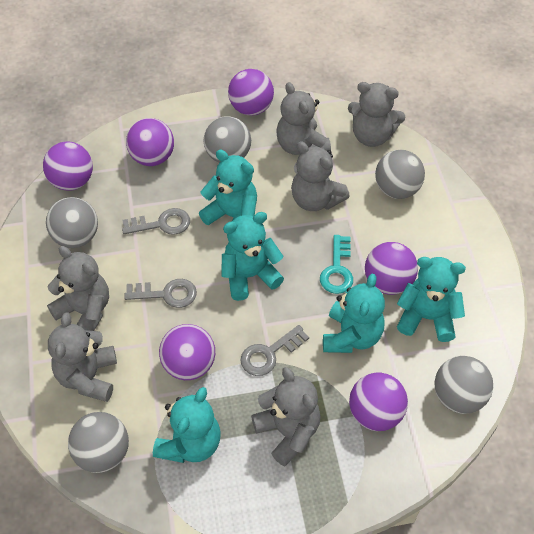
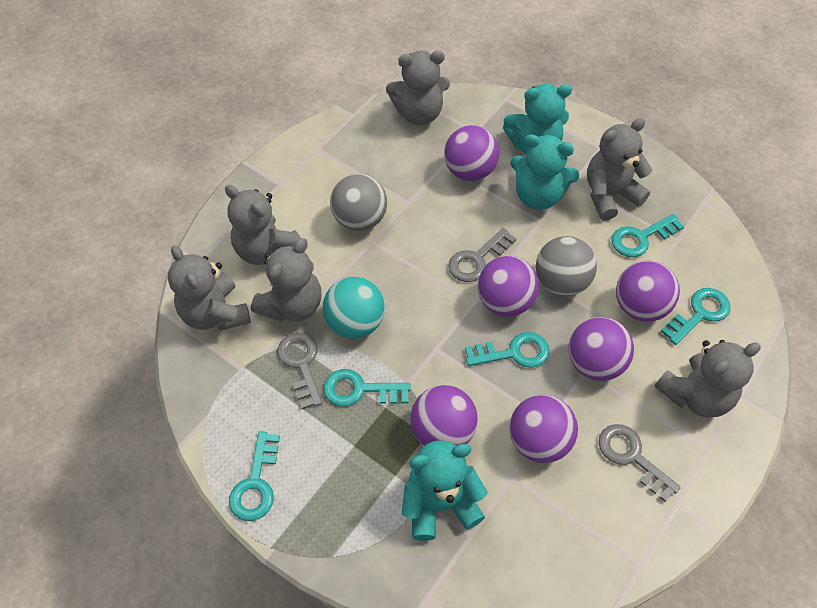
grey ball: [46,197,98,248] [68,412,129,473] [204,116,251,163] [375,150,425,199] [435,356,493,414] = 5 -> [330,173,387,231] [536,236,597,296] = 2
turquoise ball: none = 0 -> [323,277,385,339] = 1
turquoise key: [320,235,353,294] = 1 -> [229,431,280,521] [323,369,411,406] [465,332,550,368] [611,214,684,257] [661,288,731,345] = 5
turquoise teddy bear: [153,387,221,463] [199,150,257,225] [221,212,284,301] [323,274,385,353] [397,257,466,342] = 5 -> [402,440,488,541] [503,84,572,154] [510,134,579,210] = 3

